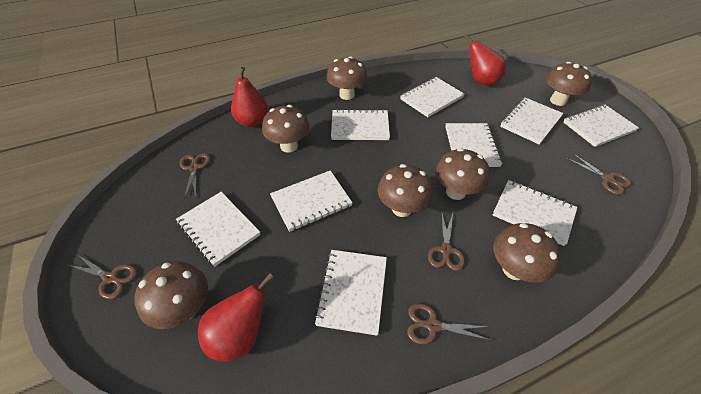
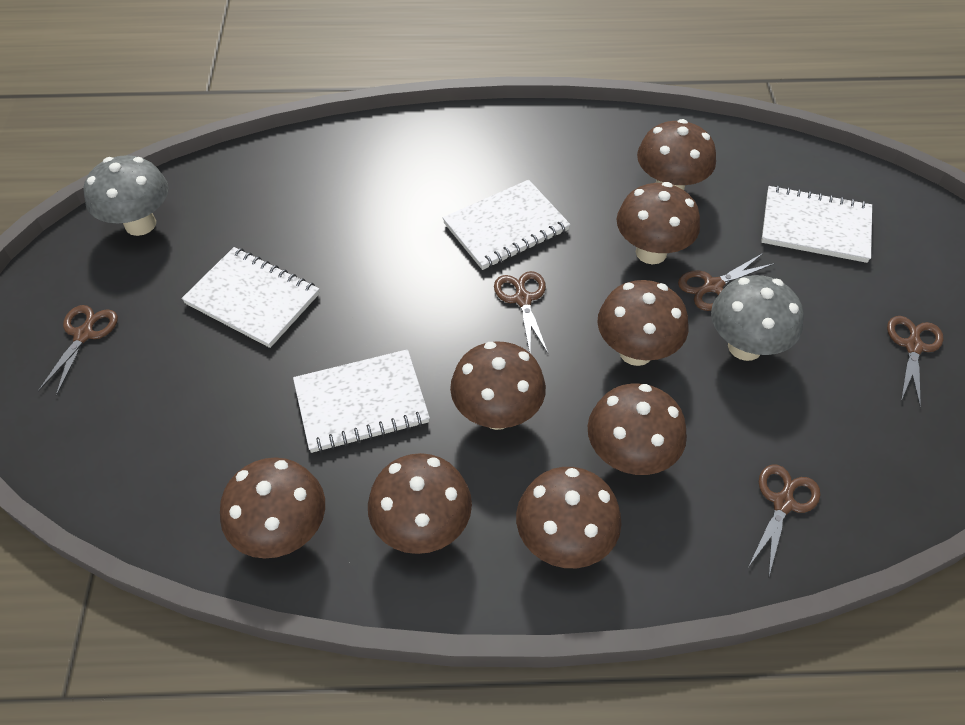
brown mushroom: [135,261,208,329] [262,105,310,153] [327,56,367,100] [378,164,433,217] [435,148,490,200] [493,223,561,282] [546,62,592,106] = 7 -> [220,457,325,558] [368,453,472,554] [450,341,546,430] [516,467,622,568] [588,383,687,475] [597,280,688,366] [617,182,700,264] [637,119,716,190] = 8
grey mushroom: none = 0 -> [84,155,168,236] [711,275,804,361] = 2
red pear: [198,273,274,362] [231,67,269,127] [464,34,506,86] = 3 -> none = 0
white notebook: [176,192,261,267] [270,170,353,232] [314,250,387,336] [331,109,390,140] [400,77,464,117] [445,123,502,167] [493,180,578,246] [500,98,564,145] [563,105,639,147] = 9 -> [181,247,319,348] [293,349,430,453] [443,180,571,270] [761,185,872,263] = 4

